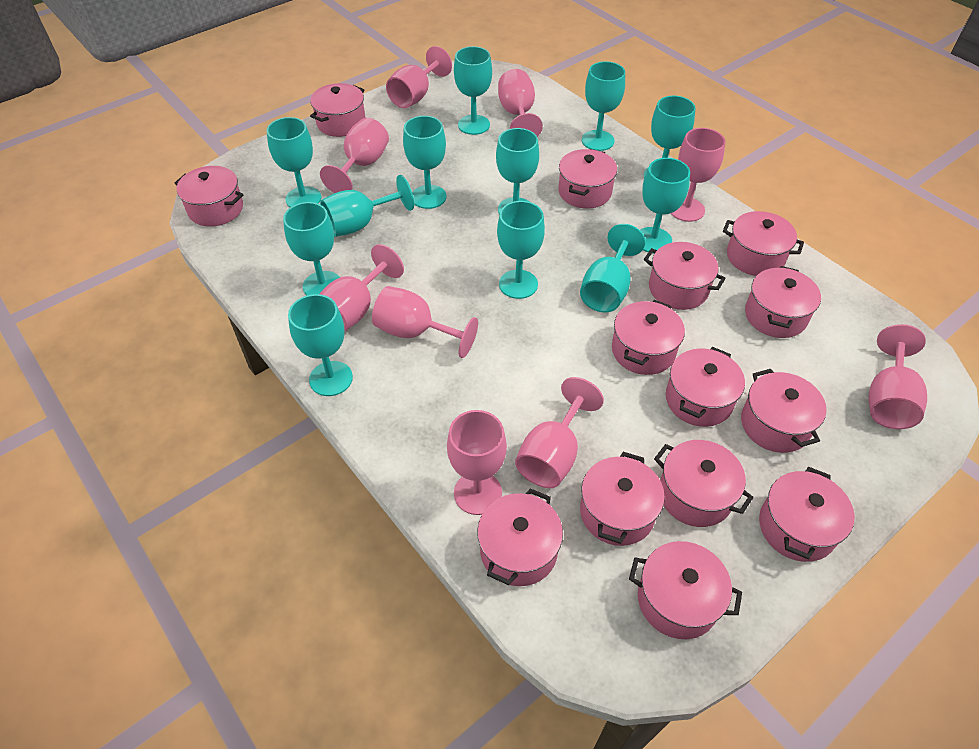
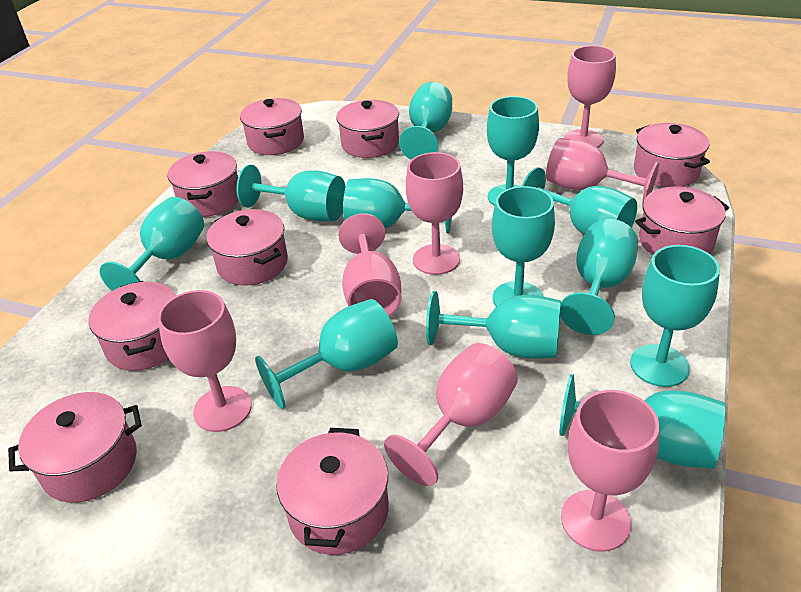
pink goblet: [320,118,389,193] [320,244,404,332] [372,286,478,358] [386,46,452,108] [447,410,507,515] [498,69,543,137] [515,377,604,488] [671,128,725,222] [869,324,927,429] = 9 -> [158,290,252,432] [338,213,401,316] [384,343,518,486] [406,152,463,275] [546,138,659,202] [561,390,659,552] [564,46,616,148] = 7
pink pot: [174,166,243,227] [310,83,365,137] [477,488,563,586] [558,149,617,209] [580,452,665,546] [612,300,685,375] [629,541,742,639] [644,242,726,310] [654,440,754,527] [666,347,745,427] [723,211,804,276] [741,369,827,453] [745,266,821,338] [759,467,855,562] = 14 -> [8,392,142,503] [88,281,176,371] [168,151,239,217] [206,209,288,286] [240,98,304,155] [276,428,389,555] [336,100,399,158] [634,123,710,187] [635,187,729,255] = 9

